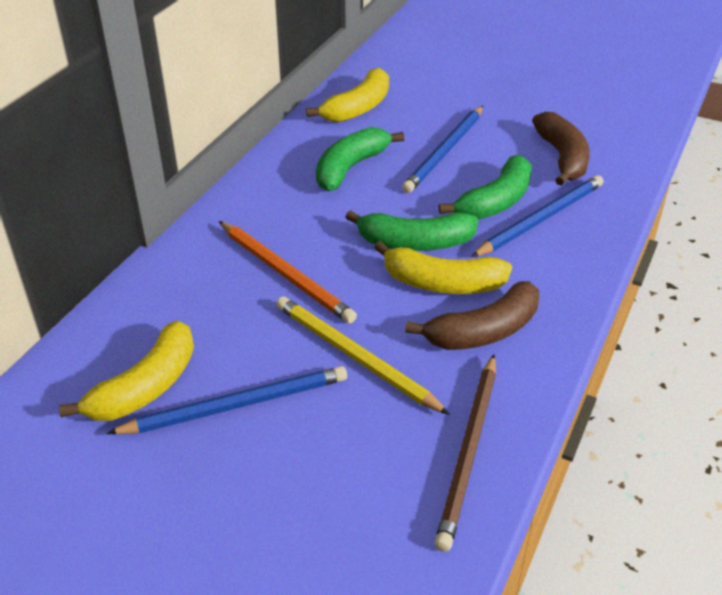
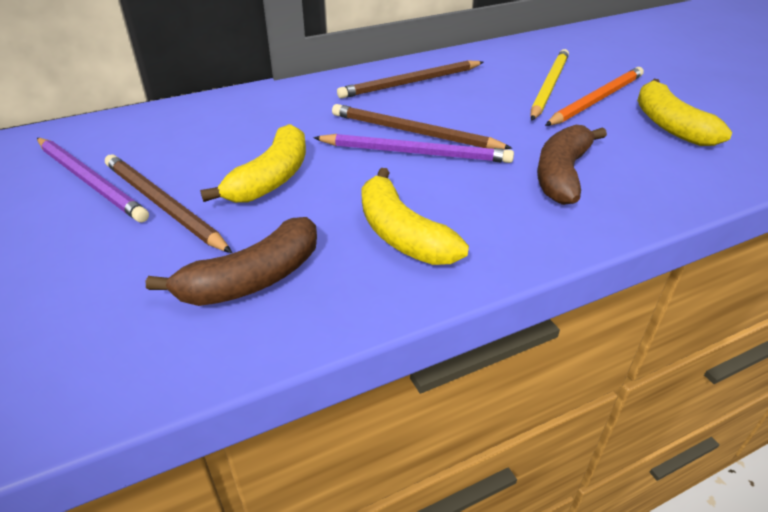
blue pencil: [107,366,347,434] [402,106,483,193] [471,175,603,257] = 3 -> none = 0
brown pencil: [434,354,496,552] = 1 -> [105,154,232,253] [332,104,512,149] [337,60,483,99] = 3
green banana: [316,127,404,191] [346,210,478,251] [439,155,532,219] = 3 -> none = 0
purple pencil: none = 0 -> [37,138,149,222] [313,134,514,163] = 2

